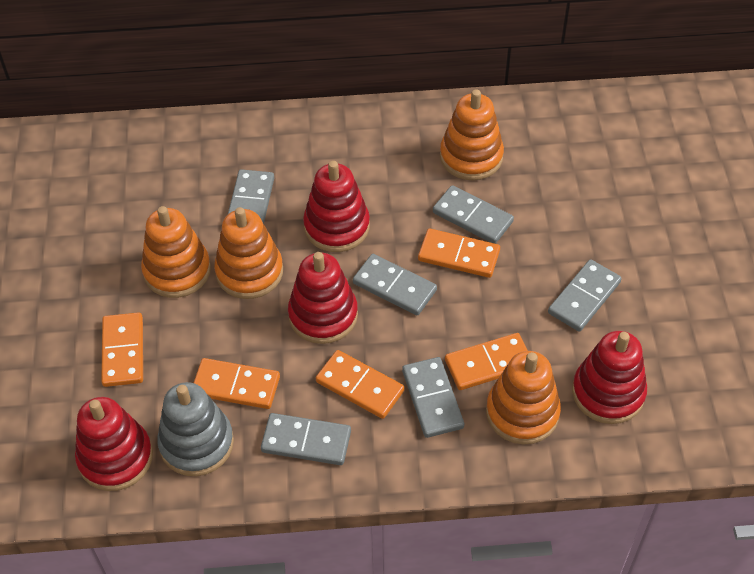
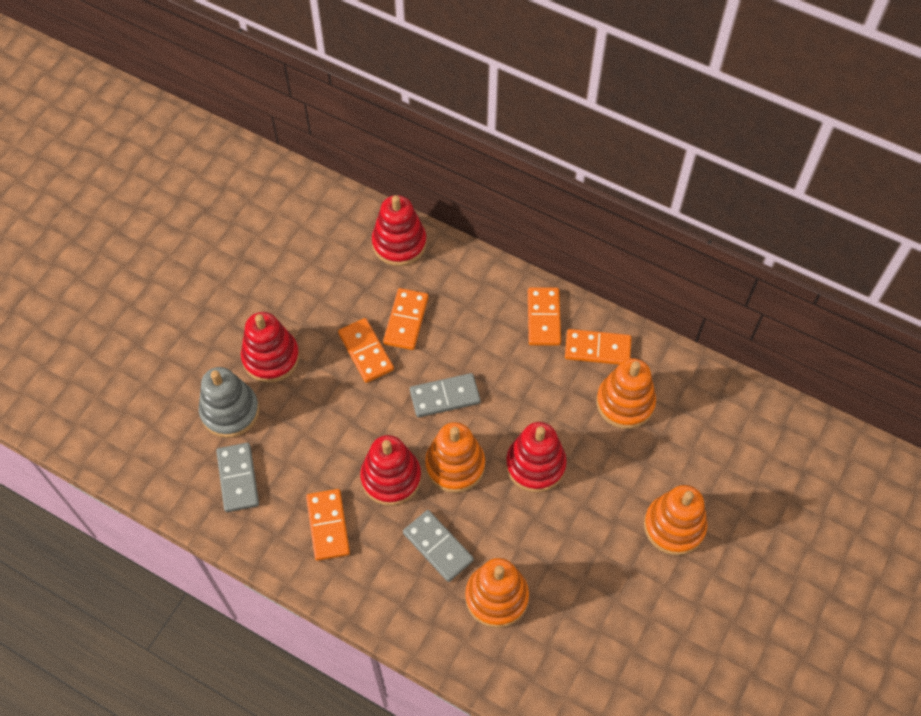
grey domino: [228,169,274,224] [261,413,351,465] [353,254,437,315] [402,357,464,438] [433,185,514,244] [548,259,622,332] = 6 -> [216,443,259,512] [403,510,474,582] [410,373,481,417] = 3

